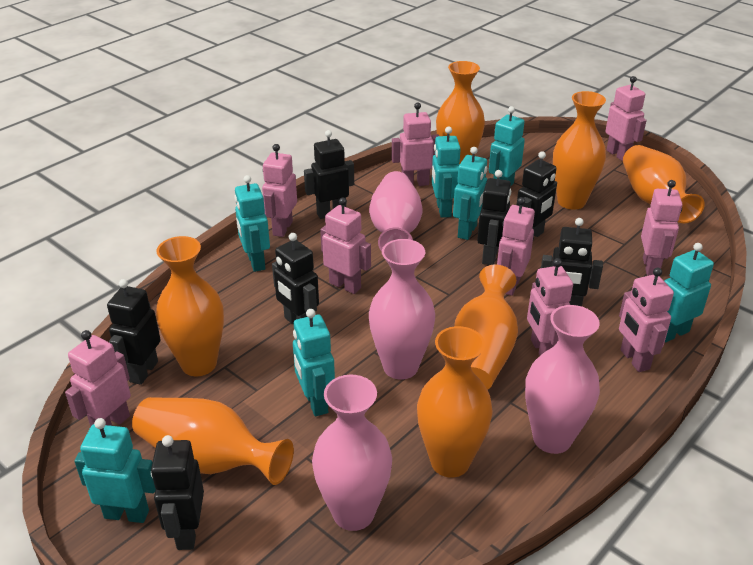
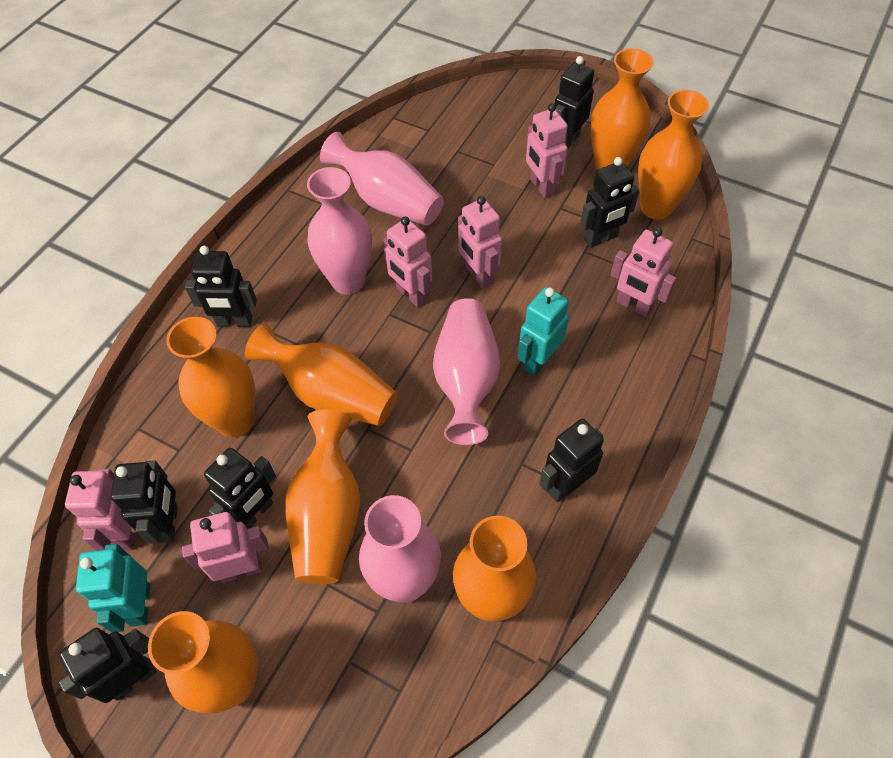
pink robot: [65,330,131,427] [262,144,297,237] [320,197,371,294] [392,103,439,186] [497,197,535,296] [527,258,573,356] [605,76,647,161] [619,267,674,372] [641,180,683,276] = 9 -> [65,469,136,551] [182,512,269,583] [383,217,432,307] [458,196,502,288] [526,103,568,199] [610,228,677,317] = 6
turquoise robot: [74,418,156,523] [234,175,270,272] [293,309,335,416] [432,127,461,218] [453,147,487,240] [489,106,525,186] [664,243,714,342] = 7 -> [76,544,150,632] [517,287,569,376] = 2

